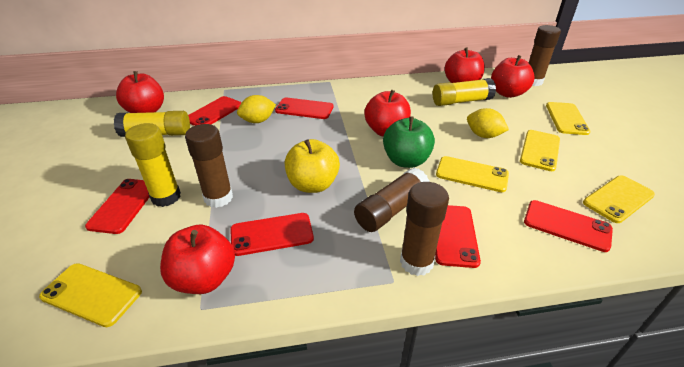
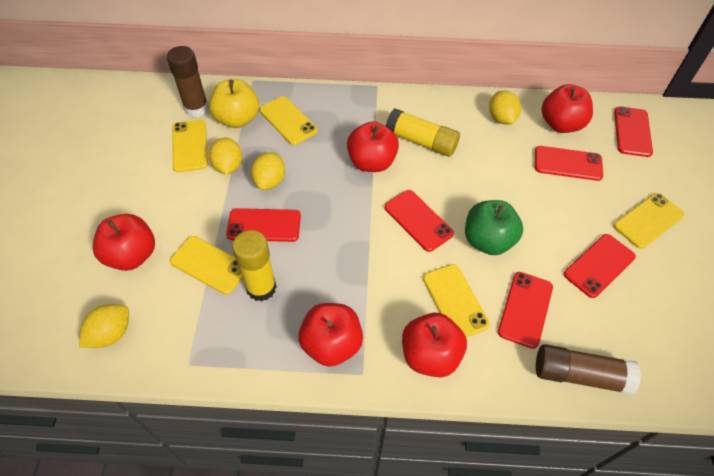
brown glue stick: [185,124,233,208] [354,167,430,232] [400,182,449,276] [529,25,561,86] = 4 -> [167,46,209,117] [536,344,641,395] = 2
yellow glue stick: [114,111,190,137] [125,123,181,207] [433,78,496,106] = 3 -> [232,230,276,302] [386,108,460,157] = 2
yellow lemon: [237,95,276,123] [467,108,509,138] = 2 -> [79,304,129,348] [209,138,242,175] [251,152,285,190] [489,91,521,124] = 4

